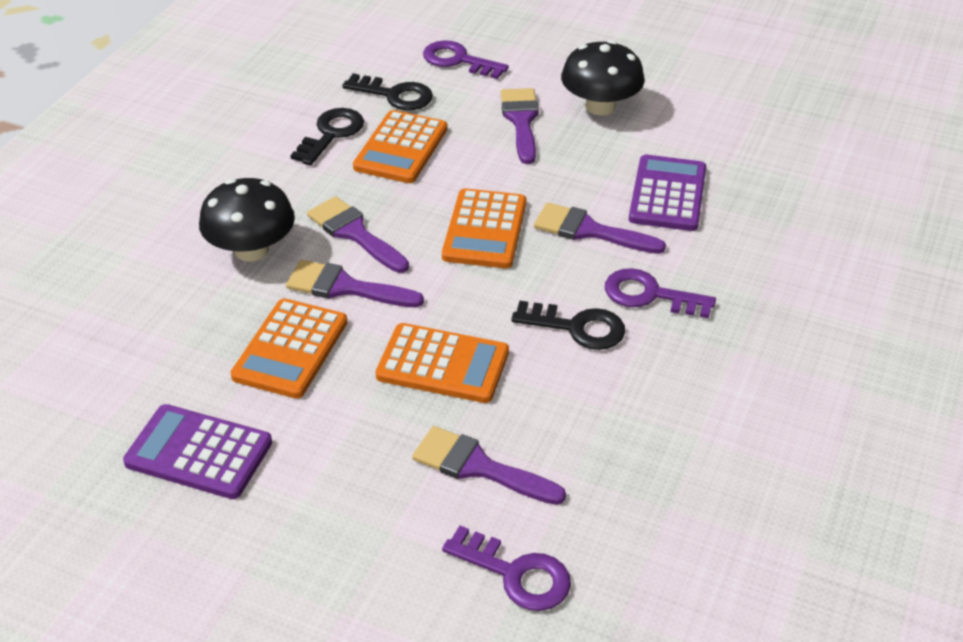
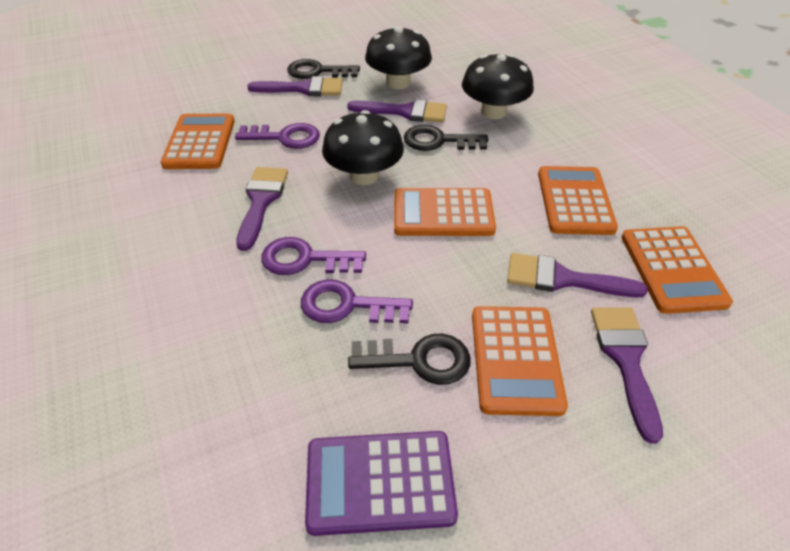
black mushroom: [199,178,295,262] [561,40,645,116] = 2 -> [322,110,404,185] [365,26,432,89] [462,54,534,119] = 3
orange calculator: [230,298,348,399] [353,110,447,183] [376,323,509,403] [442,188,526,268] = 4 -> [160,113,235,169] [394,188,496,236] [472,306,568,416] [538,166,618,235] [621,226,733,314] = 5
purple calculator: [123,404,272,499] [629,155,706,231] = 2 -> [305,431,458,536] = 1

